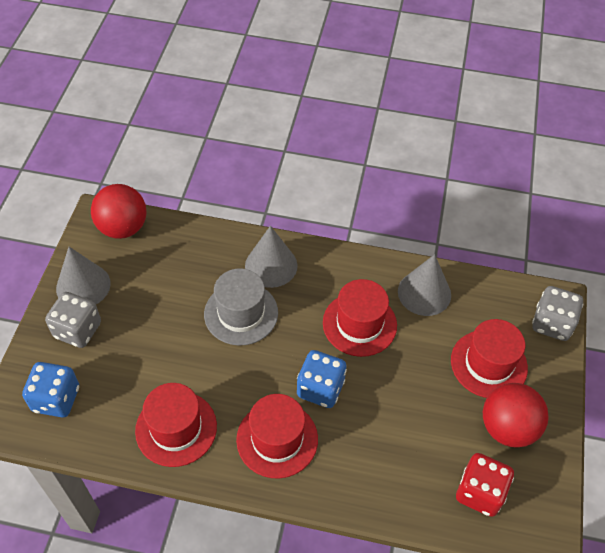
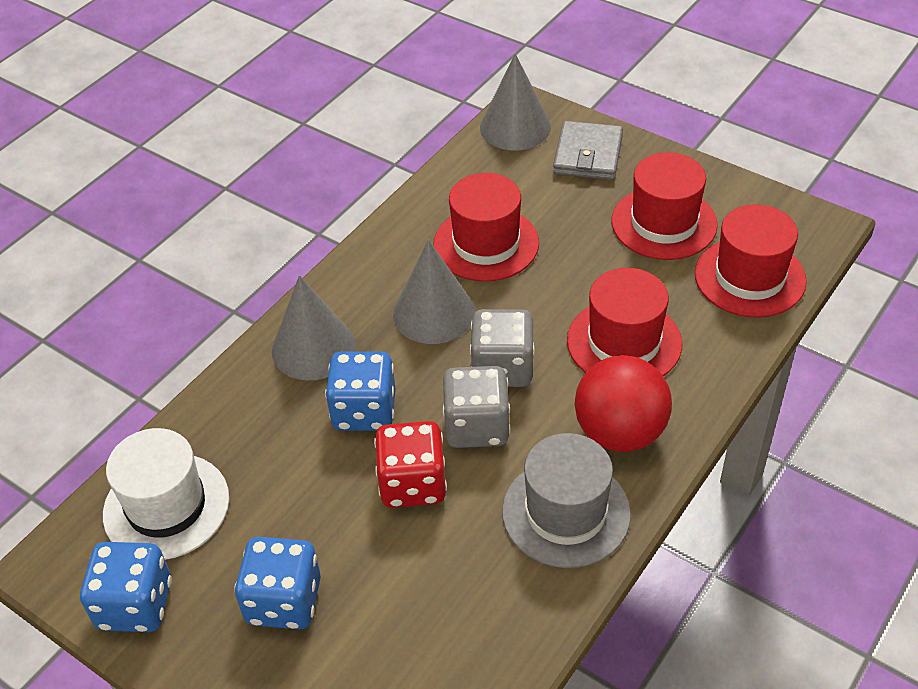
blue dice: [22,362,79,417] [297,350,347,408] = 2 -> [80,542,172,632] [234,537,321,629] [325,352,395,431] = 3
grey wallet: none = 0 -> [553,121,623,180] = 1
red ball: [91,184,147,239] [483,383,549,448] = 2 -> [575,355,672,452] = 1
white hat: none = 0 -> [103,428,229,560] = 1

